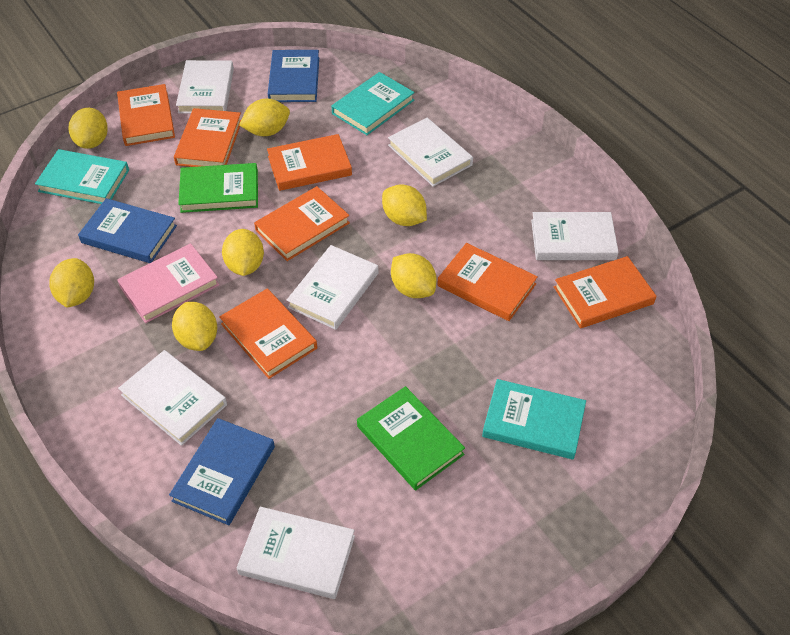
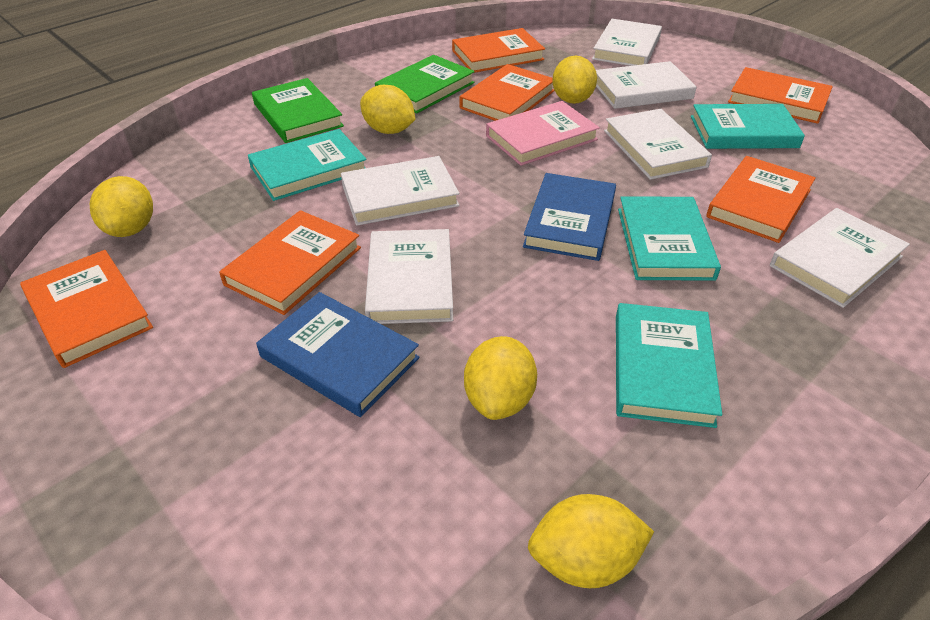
blue book: [78,198,177,263] [169,418,275,525] [268,50,319,102] = 3 -> [256,292,420,417] [523,173,616,261] = 2
orange book: [117,84,175,146] [174,108,241,167] [219,288,317,379] [254,186,350,261] [267,134,352,191] [437,243,538,321] [554,256,656,328] = 7 -> [20,250,153,368] [219,210,361,315] [452,28,545,73] [459,64,555,121] [706,156,816,243] [728,67,833,124] = 6
turquoise book: [35,149,129,204] [331,72,415,135] [482,379,586,459] = 3 -> [248,129,366,201] [616,303,722,428] [618,196,721,281] [691,104,805,149] = 4
yellow lemon: [49,258,94,308] [69,108,108,149] [172,302,217,351] [222,229,264,276] [239,99,290,136] [382,184,427,226] [391,253,437,298] = 7 -> [90,176,153,237] [360,85,416,134] [464,336,537,420] [528,494,654,588] [552,56,597,104] = 5

